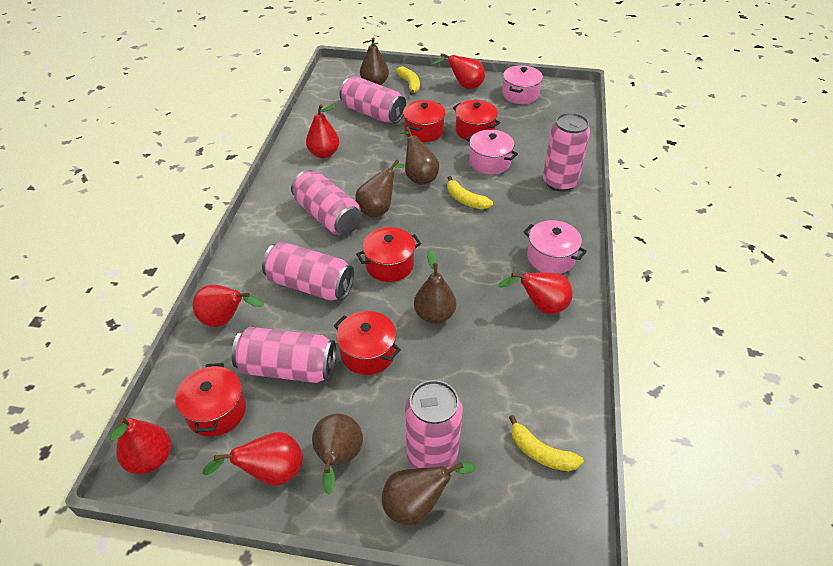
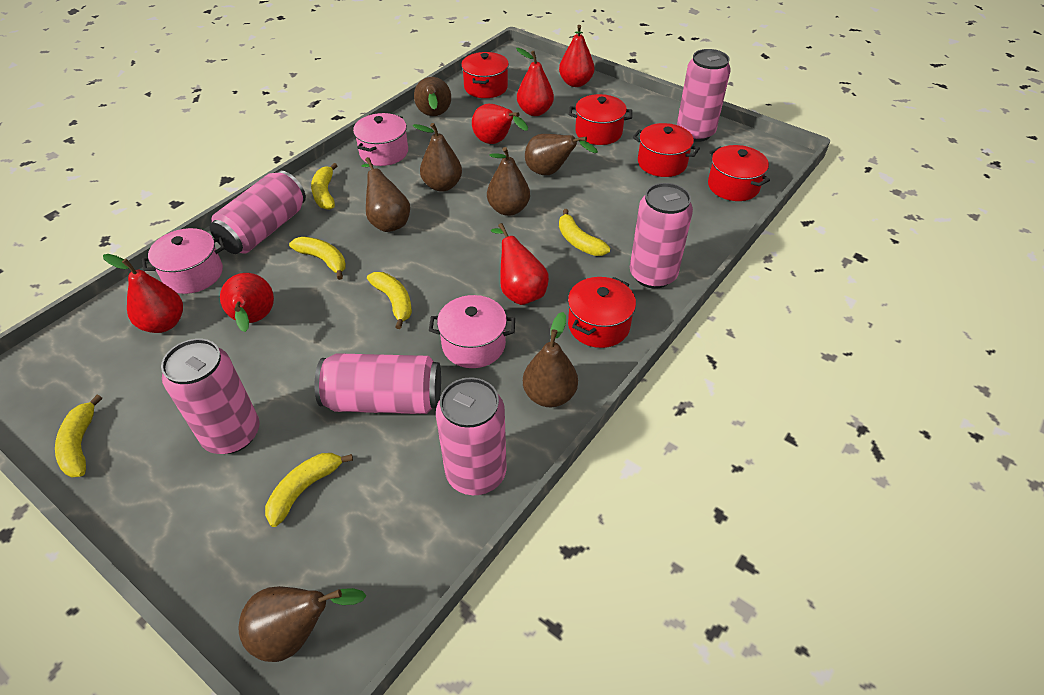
brown pear: [312,414,363,495] [355,159,405,218] [360,37,389,85] [382,462,476,525] [400,127,439,185] [414,249,456,324] = 6 -> [238,586,366,662] [361,157,410,232] [413,123,462,192] [414,77,451,116] [487,147,530,216] [523,312,578,407] [525,134,598,175] = 7
yellow banana: [396,67,420,95] [447,176,493,209] [509,415,584,471] = 3 -> [55,394,102,477] [265,453,353,527] [289,237,346,280] [311,163,338,210] [367,272,412,329] [559,209,610,256] = 6

